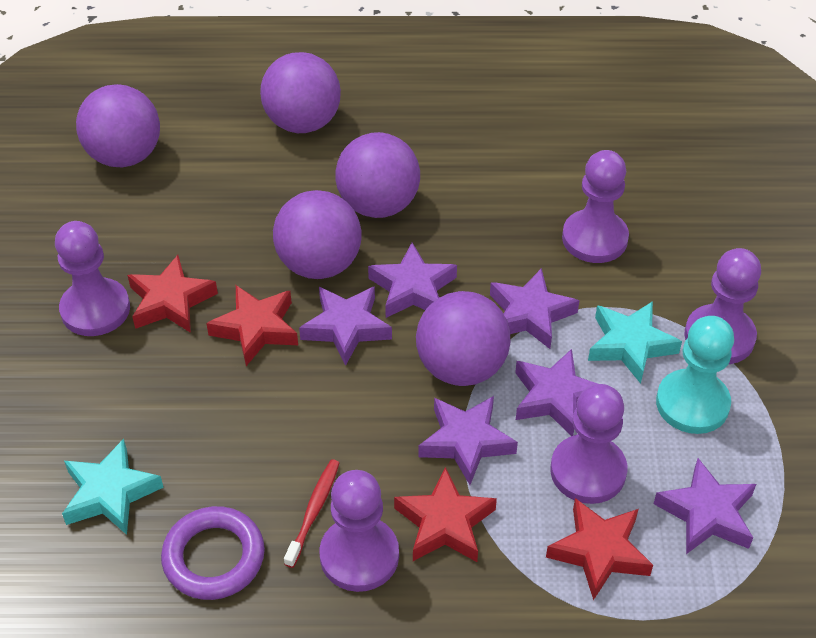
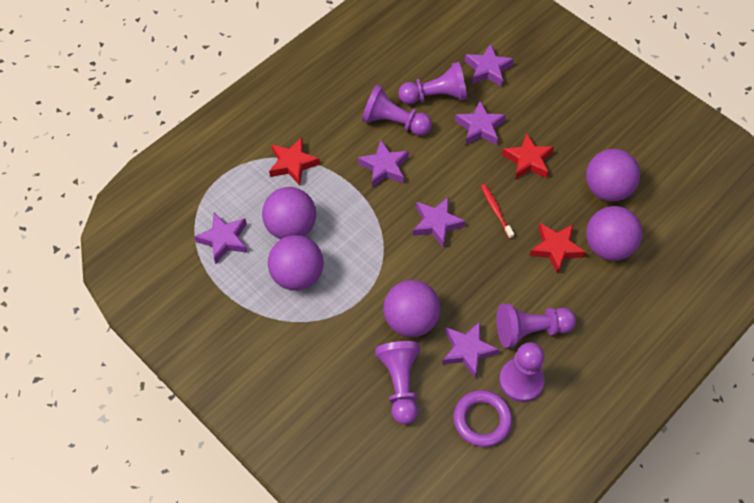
red star: [127,255,218,333] [206,285,298,366] [394,467,497,562] [546,498,653,600] = 4 -> [269,138,320,185] [502,133,554,179] [529,223,586,274] = 3
turquoise pawn: [656,316,734,434] = 1 -> none = 0
turquoise star: [62,439,164,535] [588,301,682,384] = 2 -> none = 0

